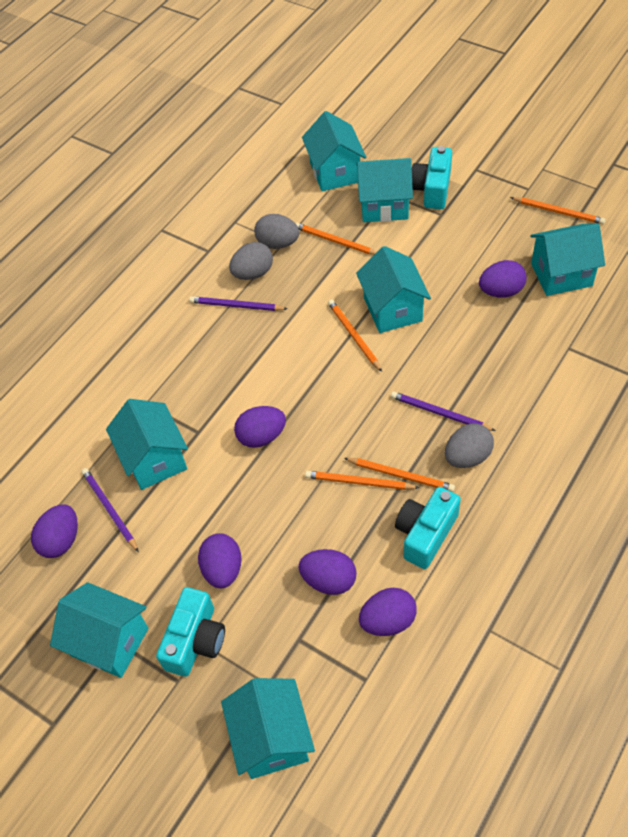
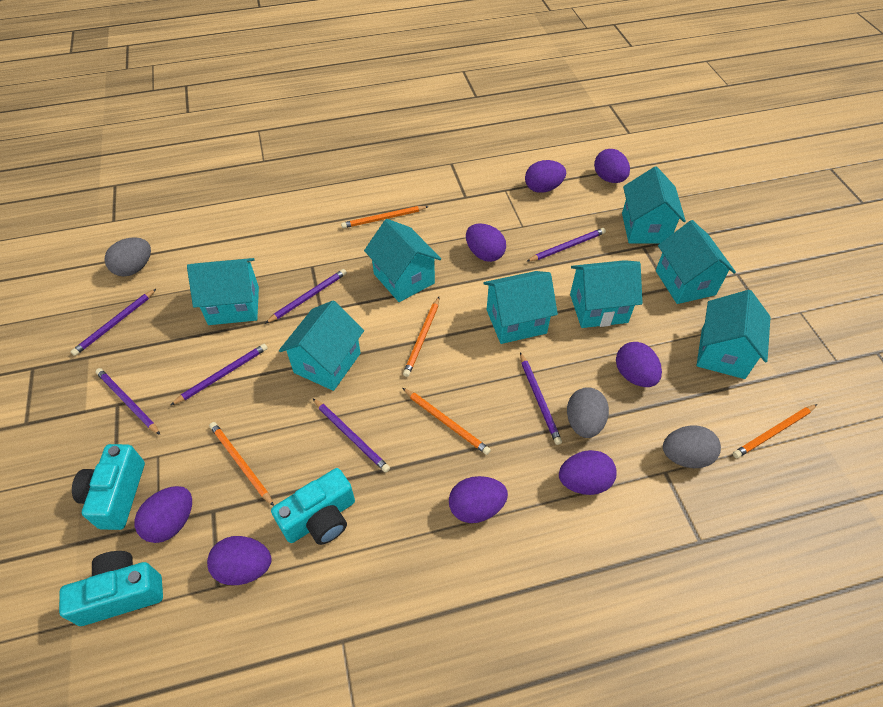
purple egg: [31,504,78,558] [198,533,242,588] [234,406,286,448] [299,549,357,595] [359,588,417,636] [479,260,526,298] = 6 -> [135,486,192,543] [207,536,272,585] [449,476,508,523] [466,223,506,262] [525,160,566,193] [559,450,617,495] [594,149,630,183] [616,342,662,387] = 8
purple pencil: [82,468,139,552] [189,296,287,311] [391,391,496,431] = 3 -> [71,289,156,356] [96,368,160,435] [171,344,268,405] [265,269,347,324] [313,398,390,473] [520,352,562,445] [526,228,606,262] = 7
turquoise house: [50,582,148,678] [106,399,188,490] [221,678,315,779] [302,111,366,191] [356,158,413,222] [356,246,431,333] [530,224,605,296] = 7 -> [187,258,259,325] [279,300,364,391] [364,219,441,302] [483,271,558,344] [570,260,643,328] [622,166,686,244] [656,220,736,304] [697,290,771,379] = 8

